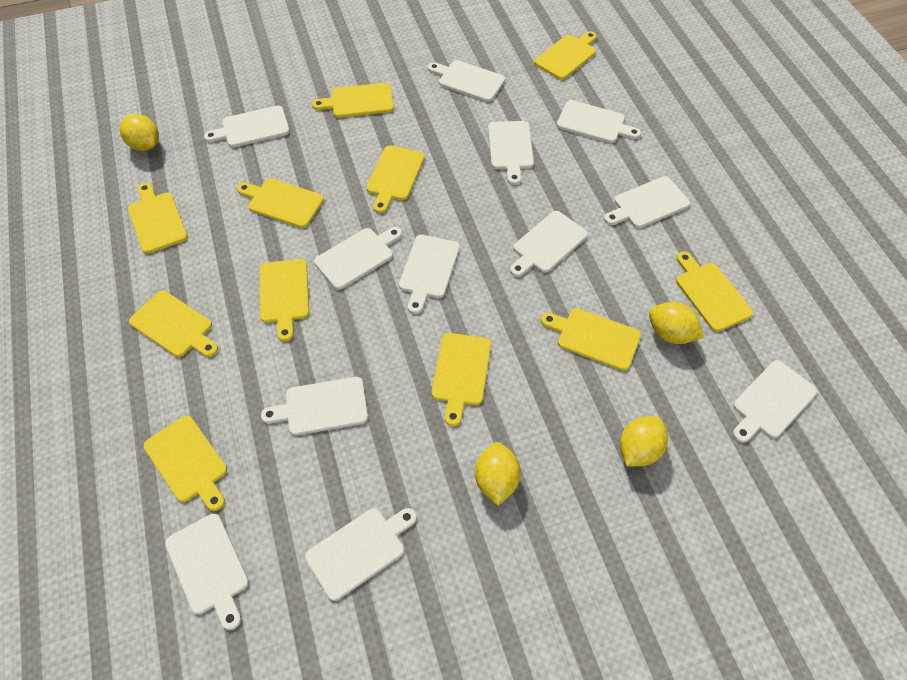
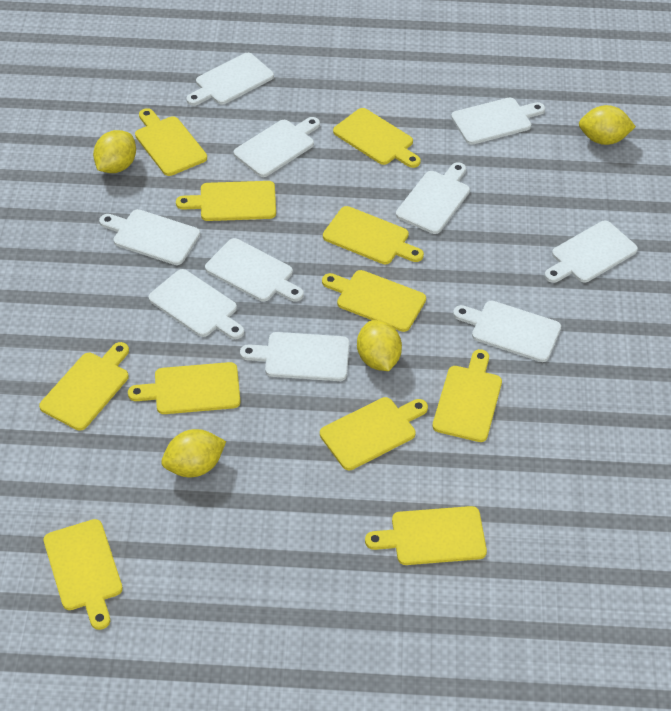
white cutting board: [165,514,249,630] [204,106,290,147] [261,377,368,435] [305,508,416,601] [314,227,402,290] [399,235,460,314] [428,60,505,102] [488,121,534,185] [510,211,588,277] [557,100,641,143] [604,176,690,228] [733,360,817,443] = 12 -> [99,209,200,265] [149,269,244,339] [186,53,274,106] [205,238,304,302] [233,117,320,177] [240,332,350,381] [396,162,470,234] [451,98,545,145] [453,301,561,362] [544,221,638,283] = 10

